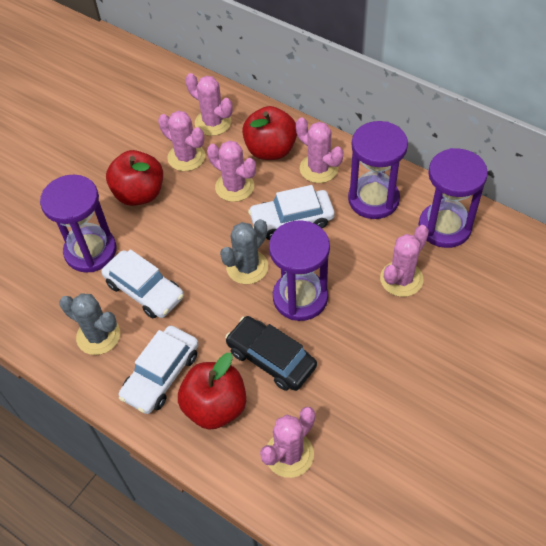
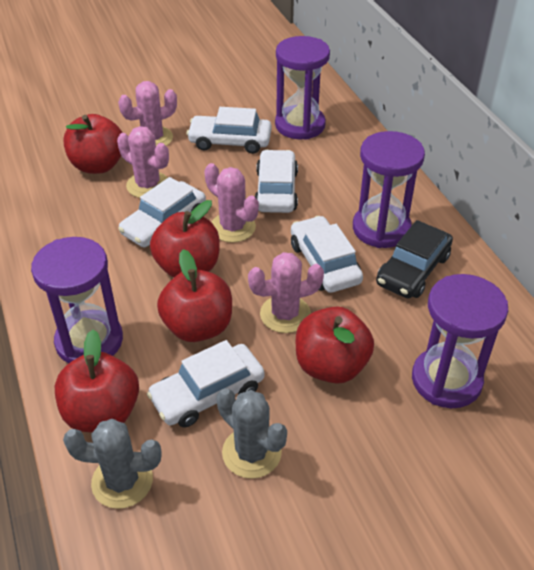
pink cactus: [158,111,205,171] [185,73,233,136] [207,141,256,202] [260,407,315,478] [296,117,344,183] [380,225,429,297] = 6 -> [117,126,169,198] [118,81,177,146] [204,163,259,243] [248,252,324,333] = 4
red apple: [106,150,163,206] [178,353,246,430] [242,106,297,160] = 3 -> [55,330,139,432] [64,114,123,174] [150,200,220,277] [157,249,232,342] [296,306,374,384] = 5
white car: [101,249,184,318] [119,326,199,414] [248,185,335,240] = 3 -> [118,177,206,247] [147,340,265,428] [187,107,272,154] [254,150,298,213] [291,216,363,293] = 5

